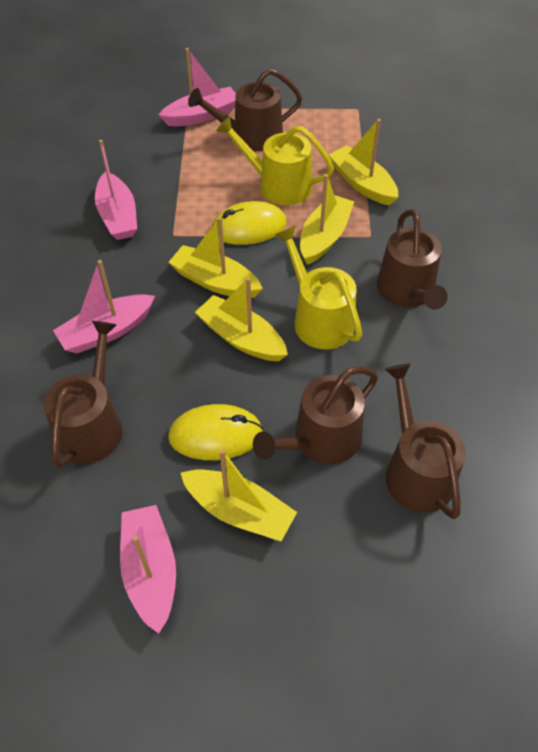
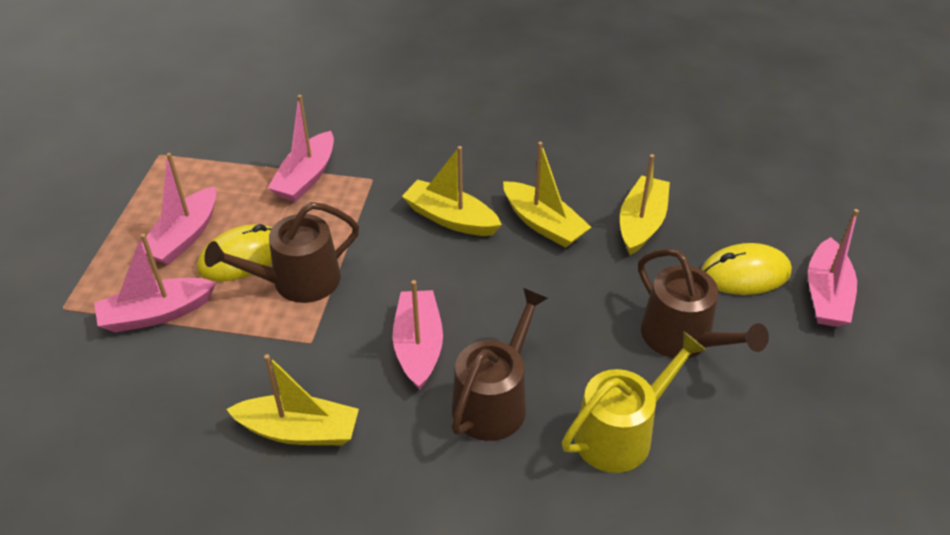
brown watering can: [44,321,122,468] [188,69,302,151] [253,366,378,464] [377,209,448,310] [385,364,466,519] = 5 -> [204,202,359,303] [451,288,548,441] [638,248,769,358] = 3
pink boat: [53,260,155,354] [95,140,137,240] [120,505,176,634] [159,48,236,127] = 4 -> [94,233,216,333] [142,153,216,265] [268,95,334,202] [392,280,443,390] [808,209,859,327] = 5
yellow boat: [168,217,263,298] [181,449,297,541] [195,277,288,361] [300,174,354,265] [329,119,398,206] = 5 -> [226,354,359,445] [402,146,502,236] [503,142,591,248] [620,154,670,255] = 4
yellow watering can: [216,116,334,205] [275,226,362,349] = 2 -> [562,332,706,473] = 1

